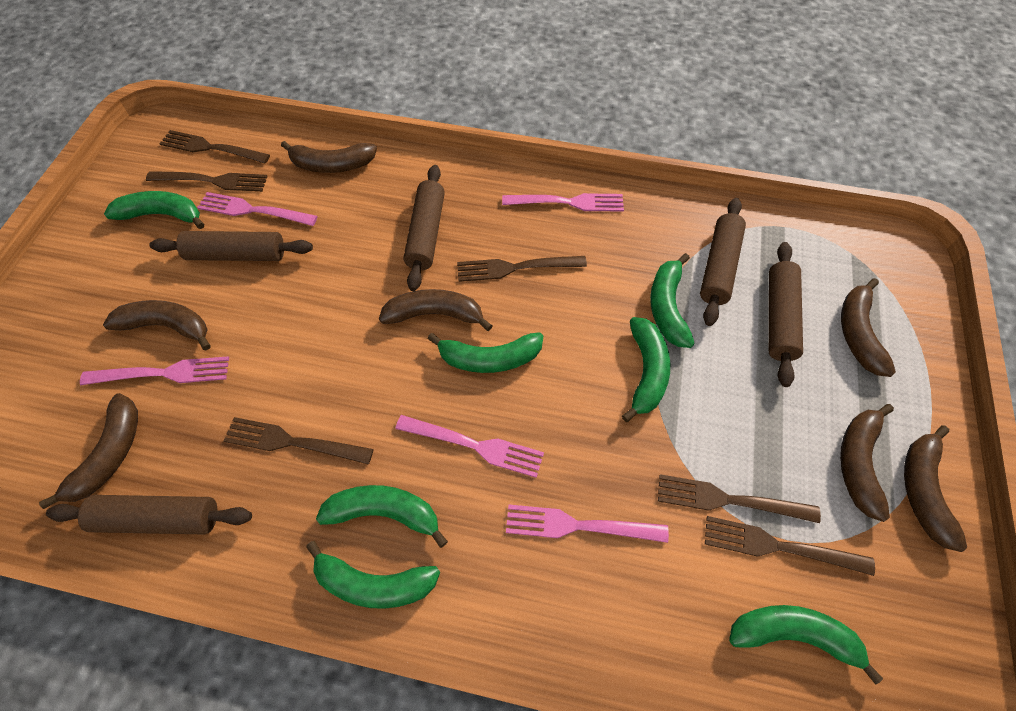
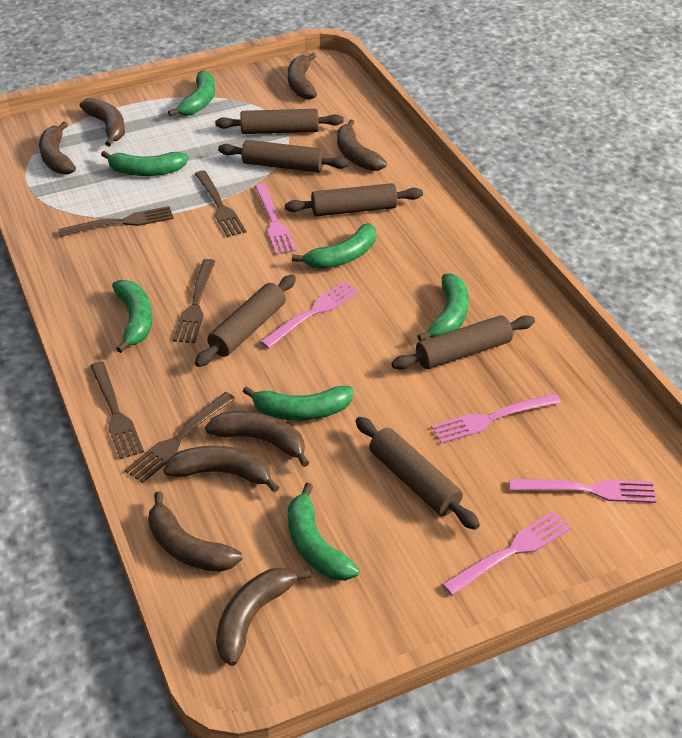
brown banana: [39,393,138,509] [103,300,211,350] [281,141,377,173] [379,289,493,331] [840,404,894,522] [841,278,896,377] [904,426,967,552] = 7 -> [39,122,76,175] [80,98,125,146] [148,491,242,572] [163,446,279,493] [205,411,309,467] [216,568,311,666] [288,53,317,100] [337,119,387,171] = 8
brown fork: [146,171,268,192] [159,130,270,163] [224,417,374,465] [457,256,587,282] [658,474,821,523] [705,516,875,576] = 6 -> [58,206,174,237] [90,361,144,459] [125,392,235,483] [173,259,216,343] [195,170,246,237] = 5
brown rolling pin: [46,495,252,535] [149,231,313,261] [403,165,445,291] [700,198,746,326] [769,242,803,387] = 5 -> [195,275,296,367] [215,109,344,134] [218,140,349,173] [285,183,423,216] [356,417,480,530] [391,315,535,370] = 6

